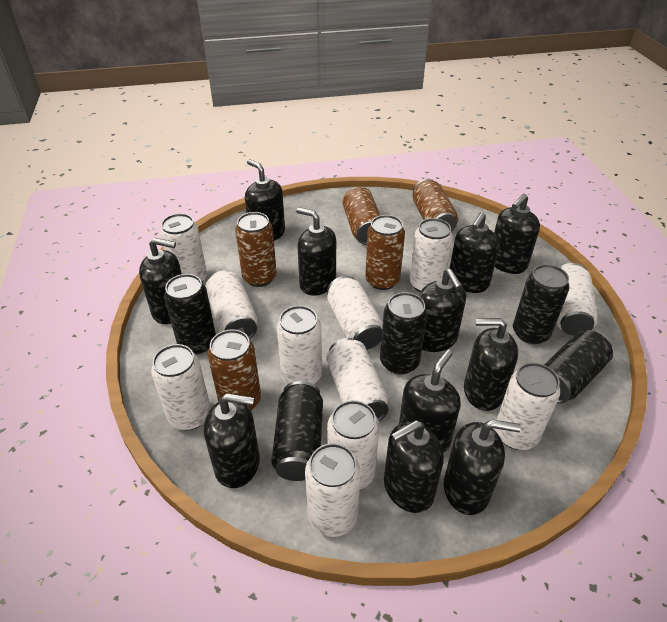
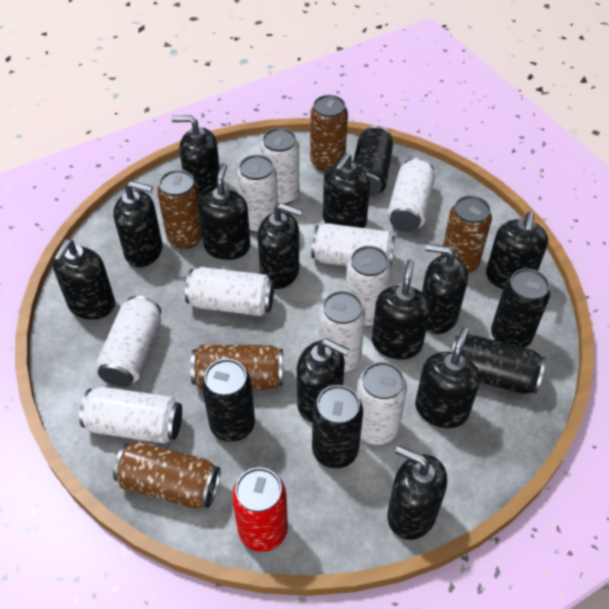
black soap dispenser: [139,238,182,324] [204,393,260,488] [245,159,285,241] [296,207,336,296] [384,420,444,513] [399,349,460,453] [419,269,466,352] [444,419,521,515] [449,212,500,293] [464,318,518,411] [494,194,540,274] = 11 -> [53,240,115,320] [113,181,162,267] [171,115,220,199] [198,163,251,260] [258,203,303,289] [297,339,350,422] [323,153,370,228] [372,259,430,359] [387,445,447,540] [415,327,480,428] [422,244,468,334] [486,211,548,289] = 12
red can: none = 0 -> [232,467,288,552] = 1
white can: [151,344,211,430] [160,213,207,282] [205,271,257,339] [277,305,322,384] [305,443,361,537] [326,338,389,421] [327,276,383,350] [327,400,379,489] [409,218,453,292] [495,363,560,450] [557,263,598,336] = 11 -> [79,387,182,444] [96,296,161,387] [185,267,274,316] [237,155,278,233] [260,128,299,205] [311,223,396,266] [318,291,365,372] [345,246,391,326] [357,362,407,445] [387,158,435,232] = 10

